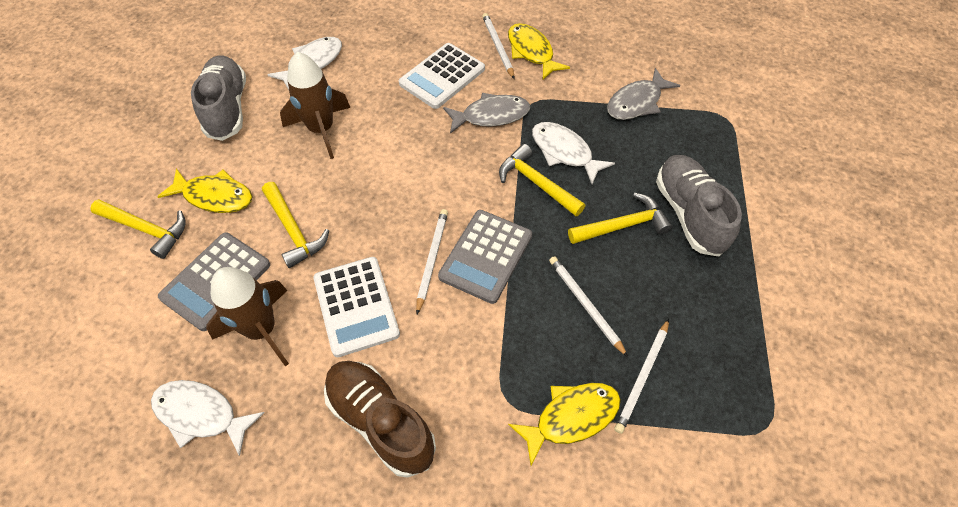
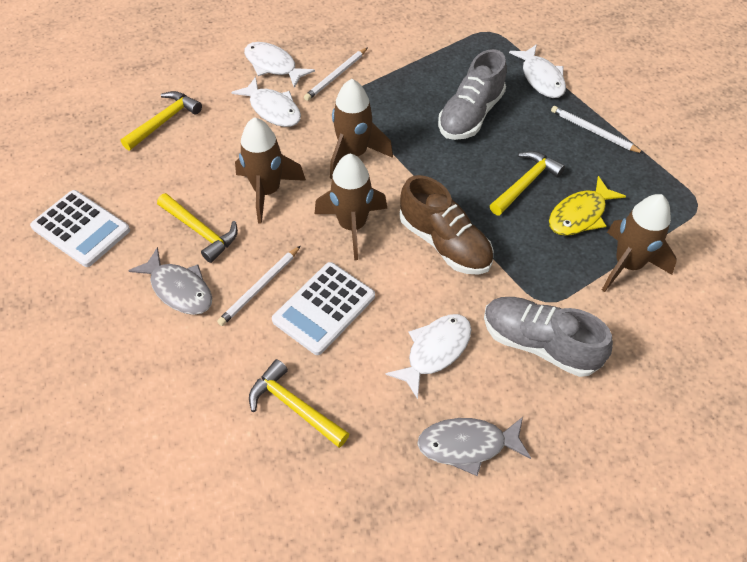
brown rocket: [206,267,289,366] [280,52,350,159] = 2 -> [235,117,306,224] [315,154,387,260] [330,79,393,179] [602,194,677,292] = 4
grey calculator: [158,232,270,331] [438,210,532,304] = 2 -> none = 0
white fish: [151,380,264,456] [267,37,342,90] [532,122,615,184] = 3 -> [231,77,301,127] [244,42,315,88] [385,314,472,399] [509,44,566,98] = 4
white pencil: [416,209,448,314] [482,13,514,79] [549,256,628,357] [614,319,669,434] = 4 -> [217,246,300,326] [304,47,368,101] [551,106,644,154] = 3
yellow fish: [157,169,253,213] [508,23,570,80] [508,383,621,466] = 3 -> [549,176,626,236] = 1

